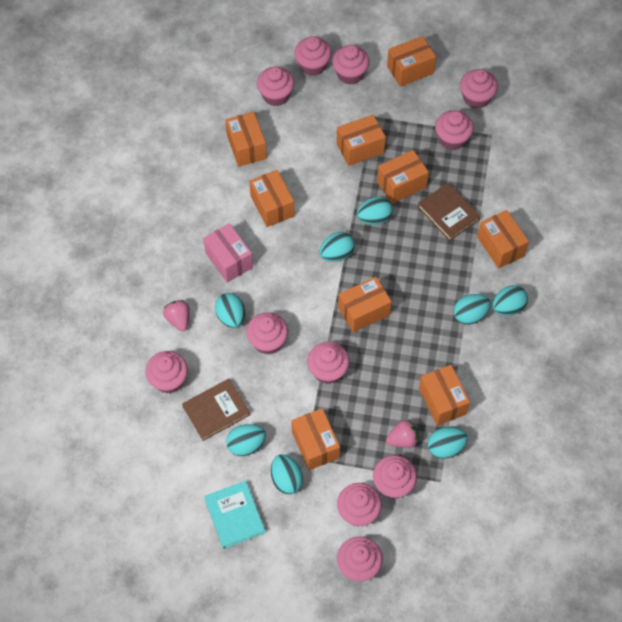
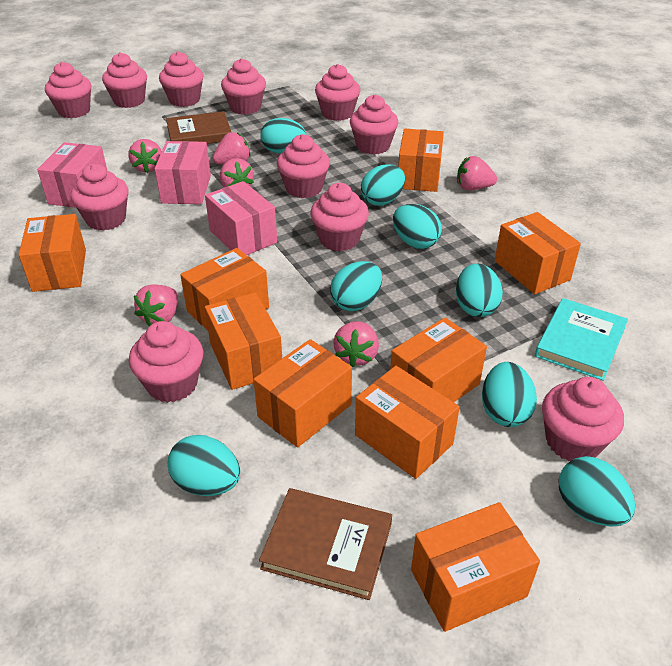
pink box: [203,223,253,283] = 1 -> [37,142,107,208] [155,141,211,204] [205,181,277,255] = 3
pink strawberry: [163,300,190,331] [386,420,419,448] = 2 -> [129,139,162,173] [134,284,178,326] [213,132,251,165] [220,158,254,187] [333,322,379,367] [457,156,497,190] = 6

